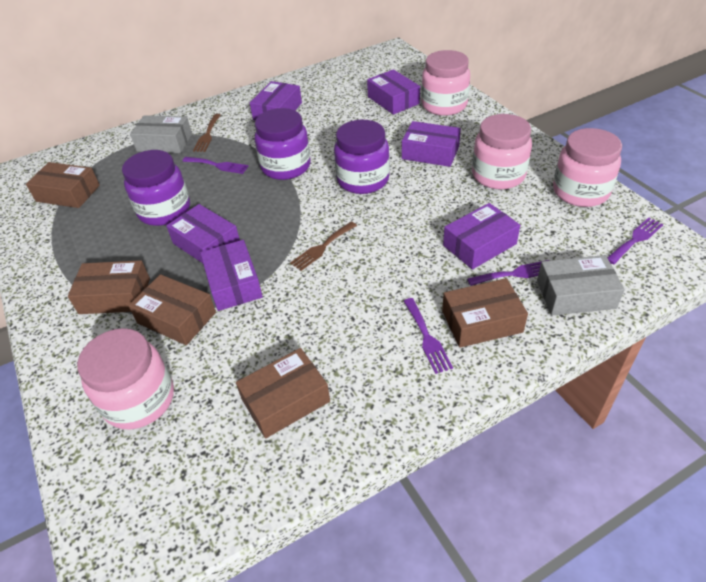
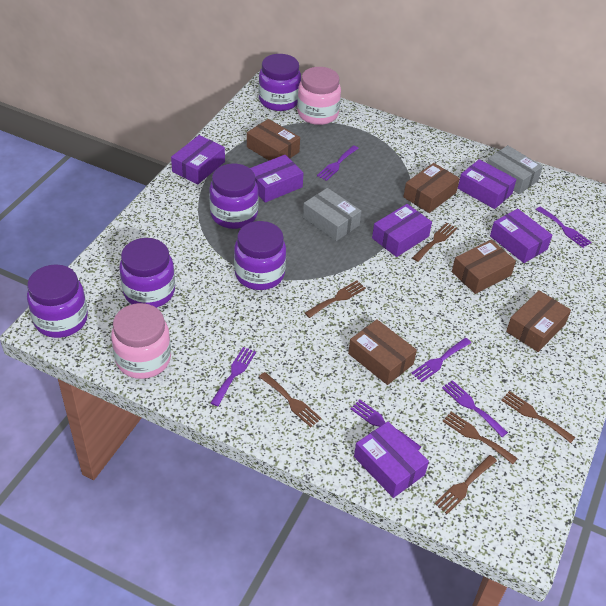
brown fork: [193,114,221,152] [290,222,357,271] = 2 -> [259,372,322,427] [305,280,366,318] [412,223,457,262] [434,455,497,514] [443,412,518,464] [501,391,575,443] = 6
pink jar: [77,328,174,429] [421,50,470,116] [472,114,532,189] [553,128,622,207] = 4 -> [111,303,171,379] [297,67,341,125] = 2
purple fork: [182,157,249,174] [404,298,453,374] [467,260,549,286] [607,218,663,264] = 4 -> [211,347,256,406] [317,145,359,181] [350,400,421,450] [411,338,471,382] [442,380,508,437] [536,207,591,248] = 6
purple jar: [122,150,190,226] [255,108,311,180] [334,120,390,194] = 3 -> [27,264,88,338] [119,238,175,308] [209,163,259,229] [234,221,286,290] [259,54,301,111] = 5

